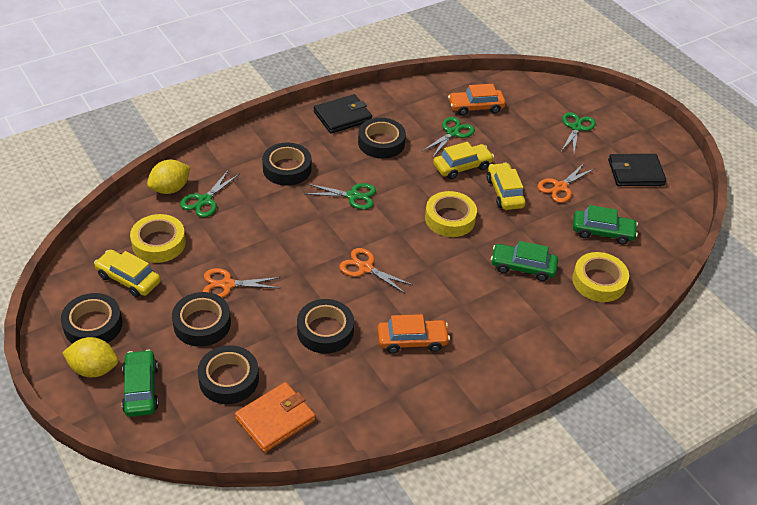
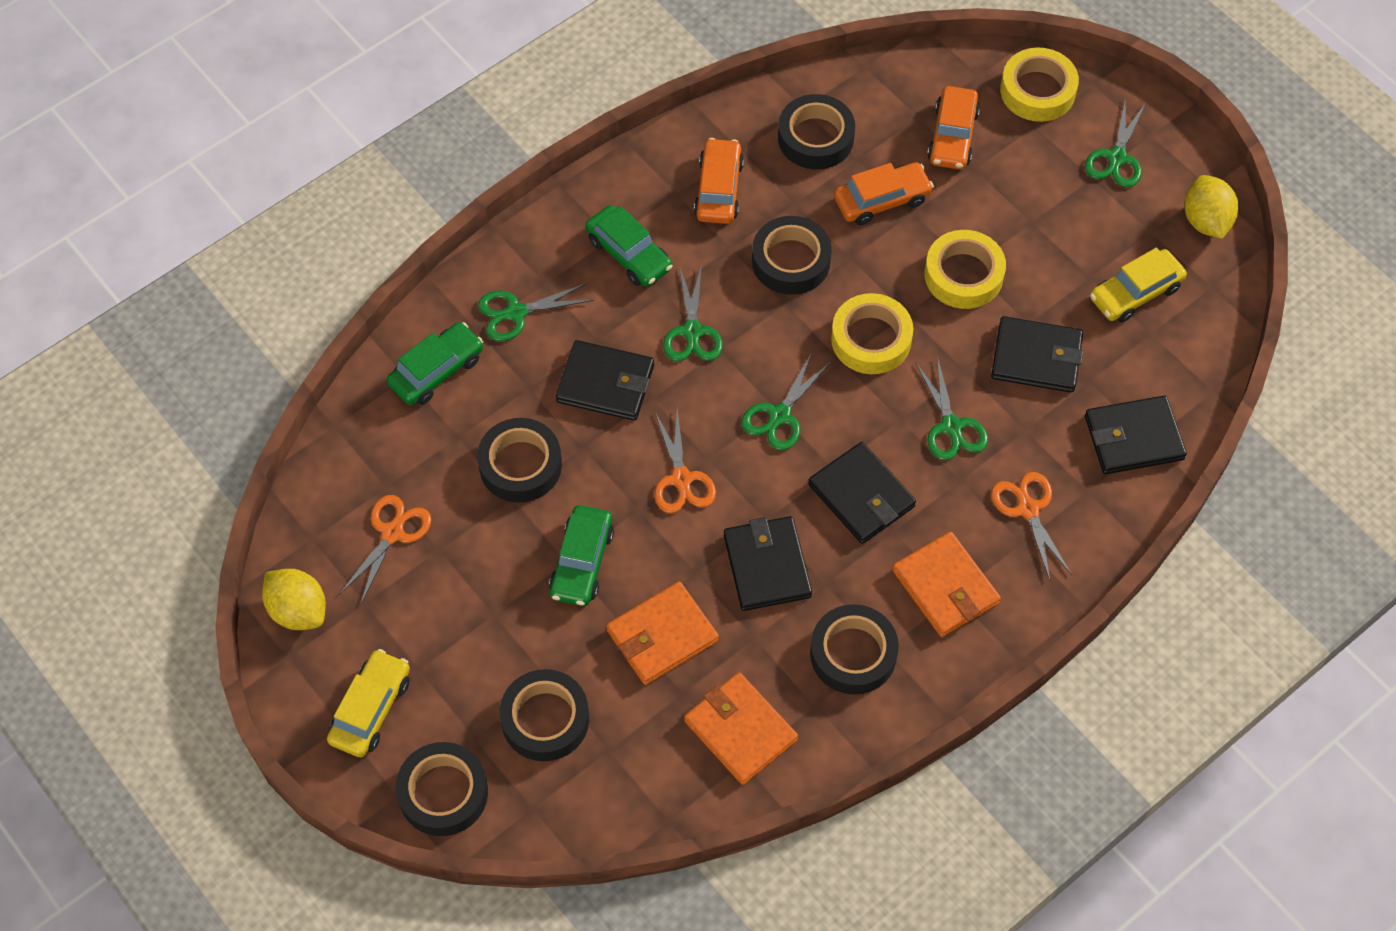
black wallet: [314,94,372,134] [608,154,666,186] = 2 -> [556,340,654,421] [724,516,812,611] [808,442,916,544] [991,316,1083,393] [1085,395,1187,474] = 5
green scissors: [180,169,240,217] [306,183,376,210] [423,117,475,158] [561,112,596,153] = 4 -> [478,283,594,341] [663,264,723,361] [741,352,831,450] [916,357,988,460] [1085,98,1146,187] = 5
orange car: [377,314,450,353] [448,84,506,116] = 2 -> [694,138,744,224] [834,162,934,225] [927,86,980,170] = 3
orange wallet: [235,382,316,452] = 1 -> [606,582,719,685] [684,672,798,785] [892,532,1001,637] = 3
yellow car: [94,250,161,297] [433,142,494,179] [487,163,526,210] = 3 -> [327,649,410,757] [1090,248,1187,323] = 2

